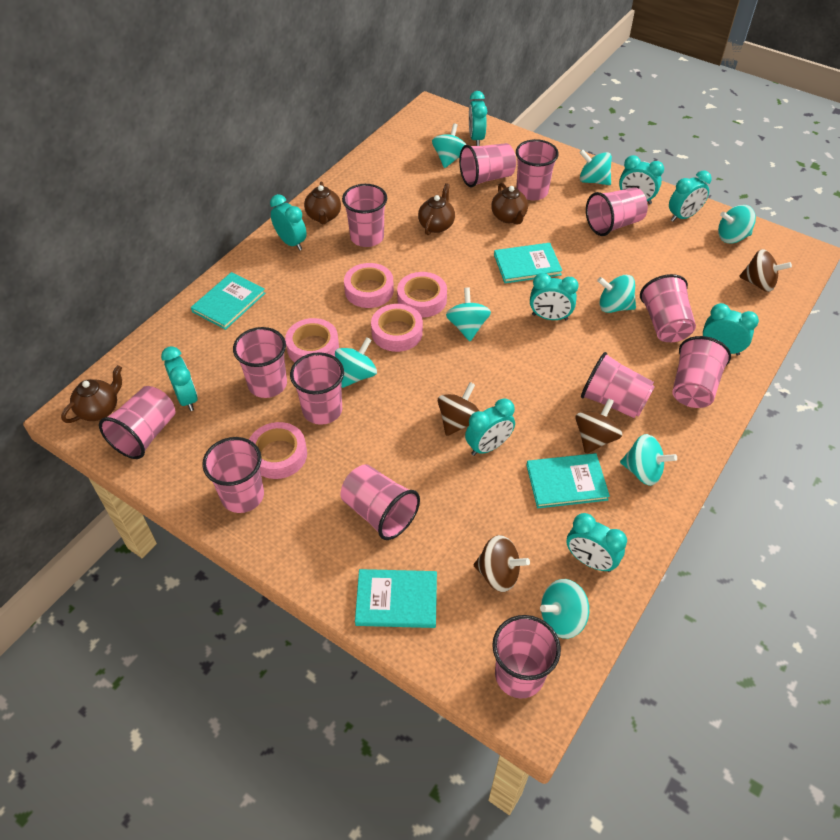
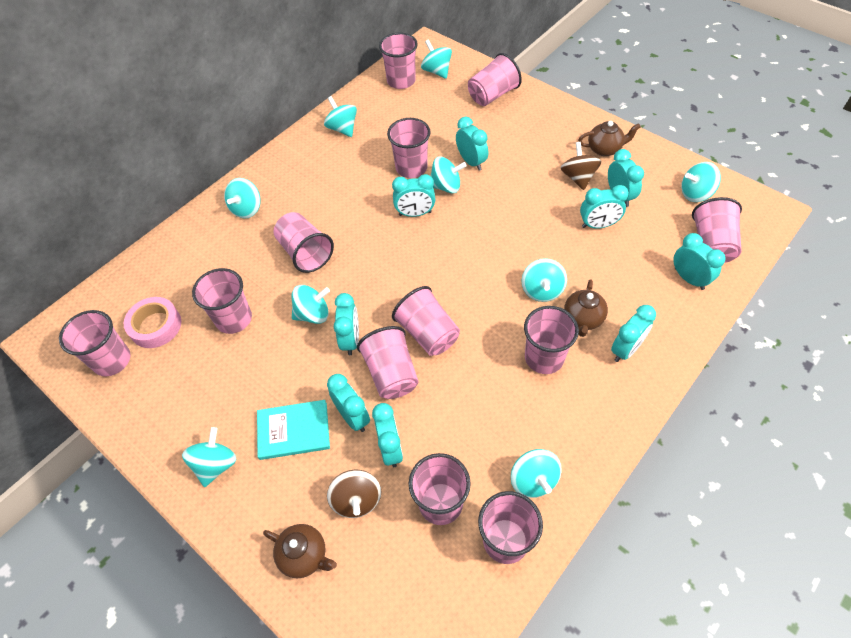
brown spinning top: [438,382,479,436] [474,535,530,592] [575,398,622,454] [739,249,792,292] = 4 -> [327,470,381,518] [560,142,601,190] = 2
brown teapot: [61,365,122,423] [304,182,341,224] [418,183,455,235] [491,183,528,225] = 4 -> [263,524,337,578] [564,279,608,337] [578,121,641,156] = 3
pink cup: [99,386,175,459] [202,437,264,513] [233,327,287,398] [290,352,344,425] [341,464,420,540] [342,184,387,247] [459,143,516,187] [492,615,561,698] [516,139,559,200] [581,352,655,418] [586,187,648,236] [640,274,696,342] [672,336,731,408] = 13 -> [59,310,131,376] [192,268,252,334] [273,212,334,273] [357,326,418,399] [379,33,418,89] [387,118,431,178] [392,286,460,356] [409,453,471,525] [468,53,522,106] [478,491,543,564] [524,306,579,374] [692,197,742,263] = 12
pink tape: [249,422,307,479] [285,318,339,362] [344,263,394,308] [371,304,423,352] [397,272,447,318] = 5 -> [124,297,181,348] = 1
turquoise book: [191,272,265,330] [355,569,437,628] [494,243,562,283] [526,453,610,508] = 4 -> [257,400,330,460] = 1
turquoise spinning top: [335,337,377,388] [432,123,467,168] [446,288,491,341] [540,579,589,639] [579,149,612,185] [597,275,636,313] [620,434,677,486] [718,205,756,243] = 8 -> [182,427,236,487] [224,178,261,219] [292,285,330,324] [324,96,357,137] [421,39,452,79] [430,156,467,194] [511,449,561,498] [522,258,567,302] [681,162,721,202] = 9

